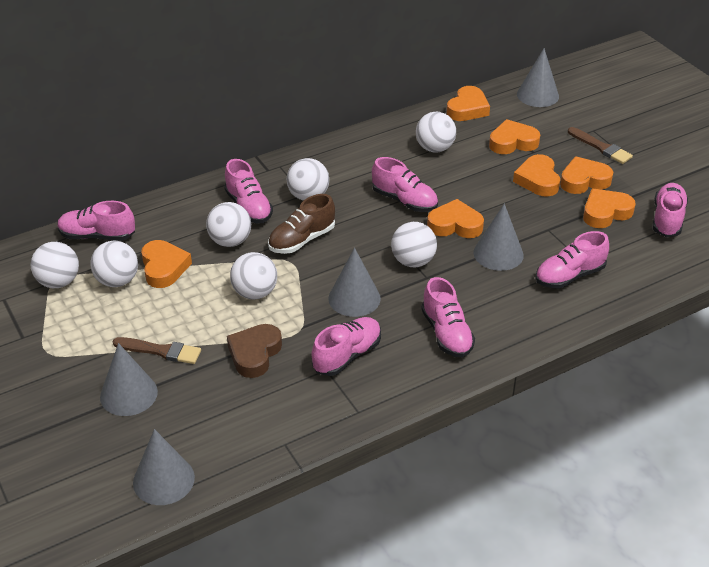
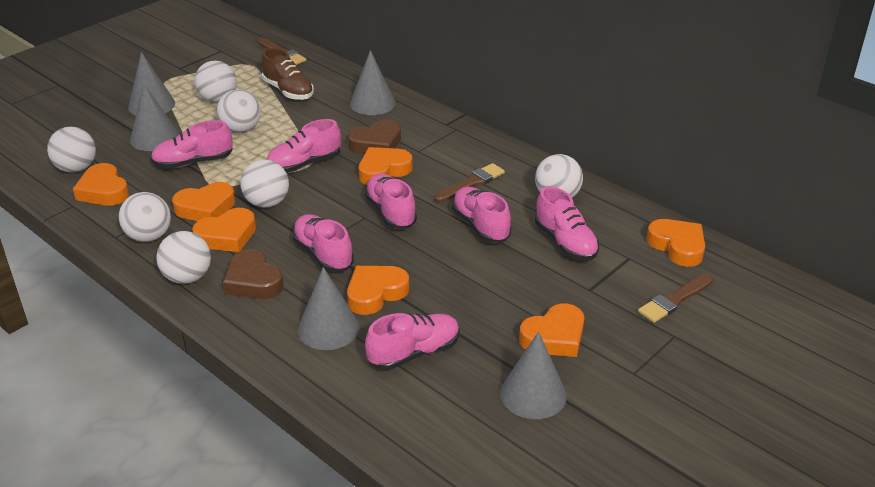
brown brush: [113,337,201,364] [568,127,633,164] = 2 -> [257,37,306,65] [434,163,505,203] [638,274,713,323] = 3
brown heart: [227,324,282,378] = 1 -> [223,249,284,299] [348,120,401,154] = 2

